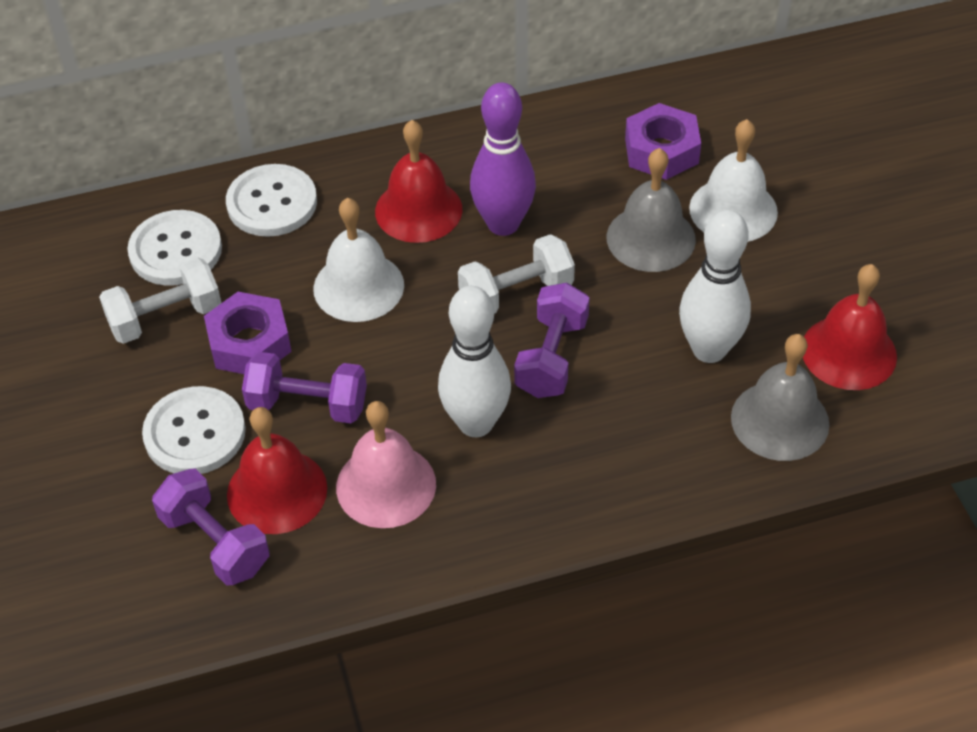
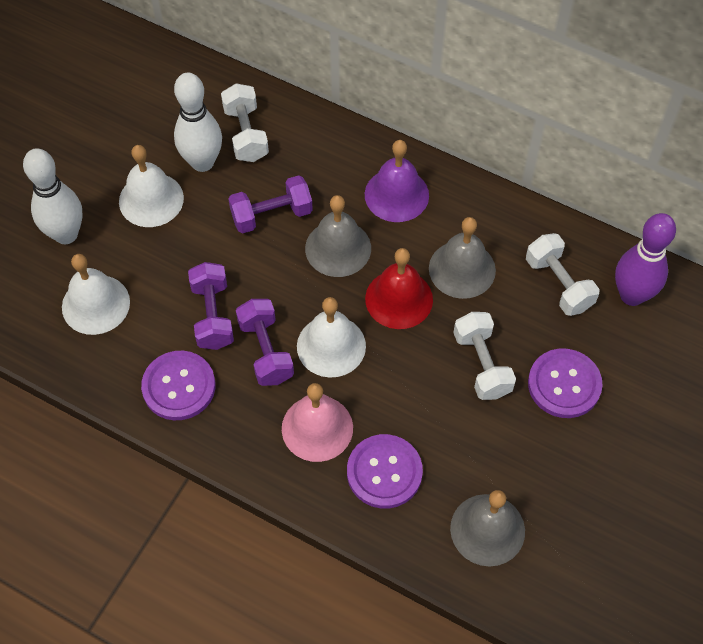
grey bell: [607,148,696,272] [731,334,830,461] = 2 -> [305,195,371,277] [429,217,496,299] [450,490,525,566] = 3
purple bell: none = 0 -> [365,140,429,222] = 1
purple button: none = 0 -> [141,351,215,420] [347,434,423,509] [528,349,603,418] = 3
purple nut: [204,292,291,374] [625,103,701,180] = 2 -> none = 0
red bell: [227,407,327,534] [375,120,463,243] [803,264,897,390] = 3 -> [365,248,433,329] = 1
white bell: [313,198,404,322] [689,119,778,241] = 2 -> [62,254,130,335] [119,145,184,227] [297,297,366,378] = 3
white button: [127,210,222,286] [142,386,246,474] [226,164,317,237] = 3 -> none = 0
white dumbbell: [99,258,221,344] [458,234,575,314] = 2 -> [221,83,269,162] [453,312,516,400] [526,233,600,316] = 3

